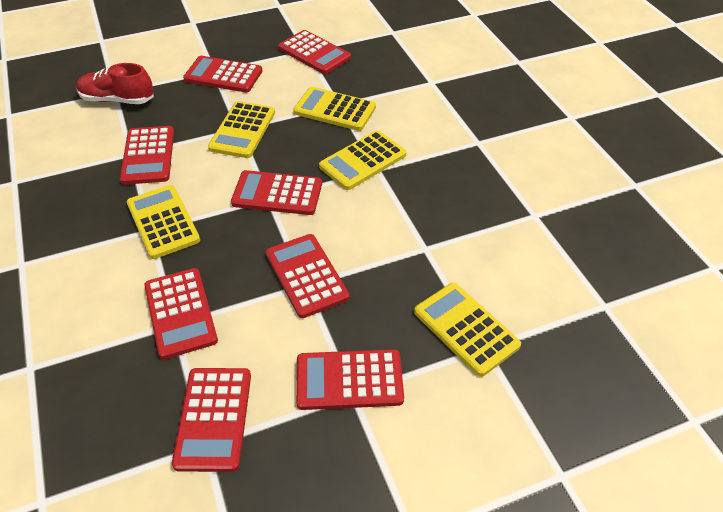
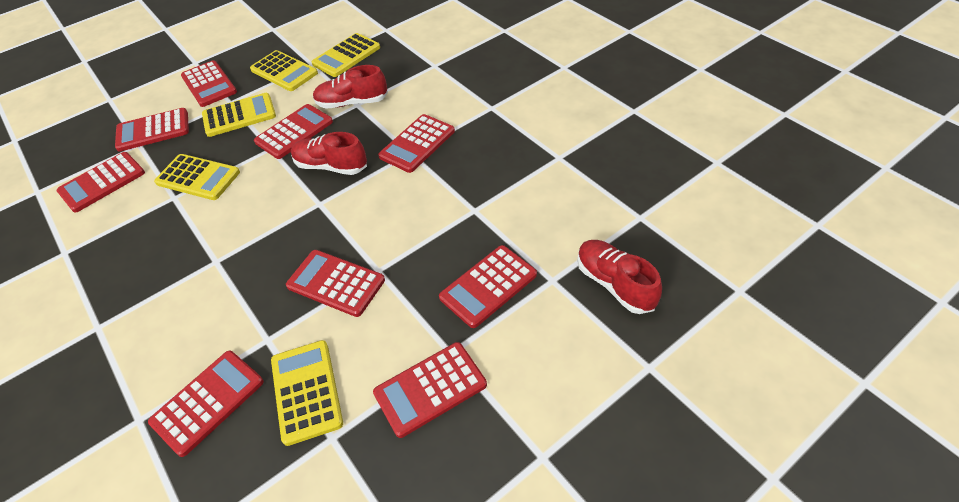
red calculator: [120,126,174,185] [144,268,218,359] [172,368,251,472] [183,56,262,93] [231,170,322,215] [266,234,349,318] [278,30,351,74] [296,349,404,410] = 8 -> [56,152,145,213] [115,108,189,152] [148,351,264,457] [181,60,237,107] [254,104,333,159] [286,250,385,317] [373,342,487,438] [378,114,455,173] [439,245,537,328] = 9
red shoe: [76,63,154,104] = 1 -> [291,132,367,175] [313,65,388,109] [577,240,662,314] = 3

